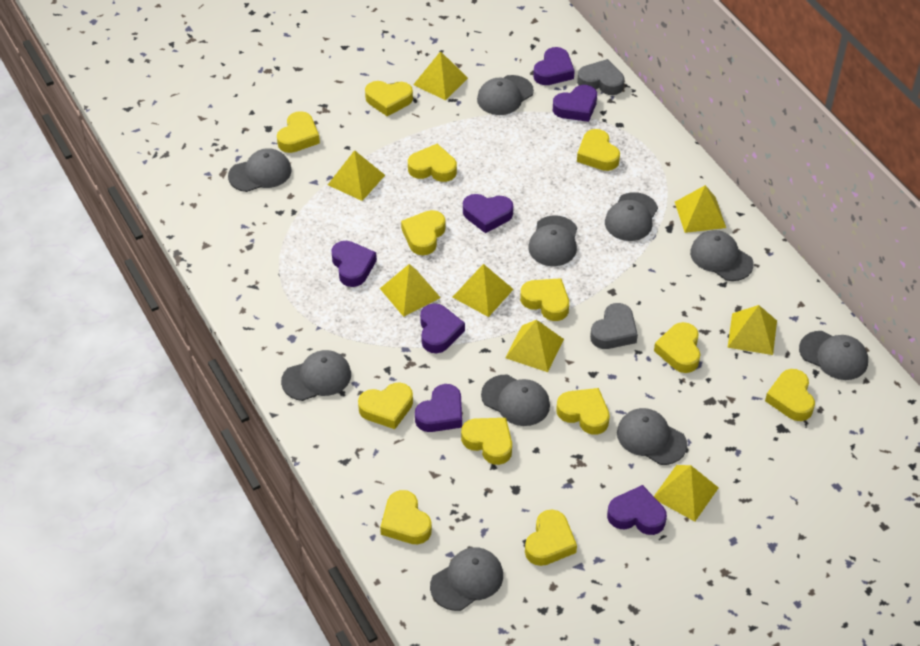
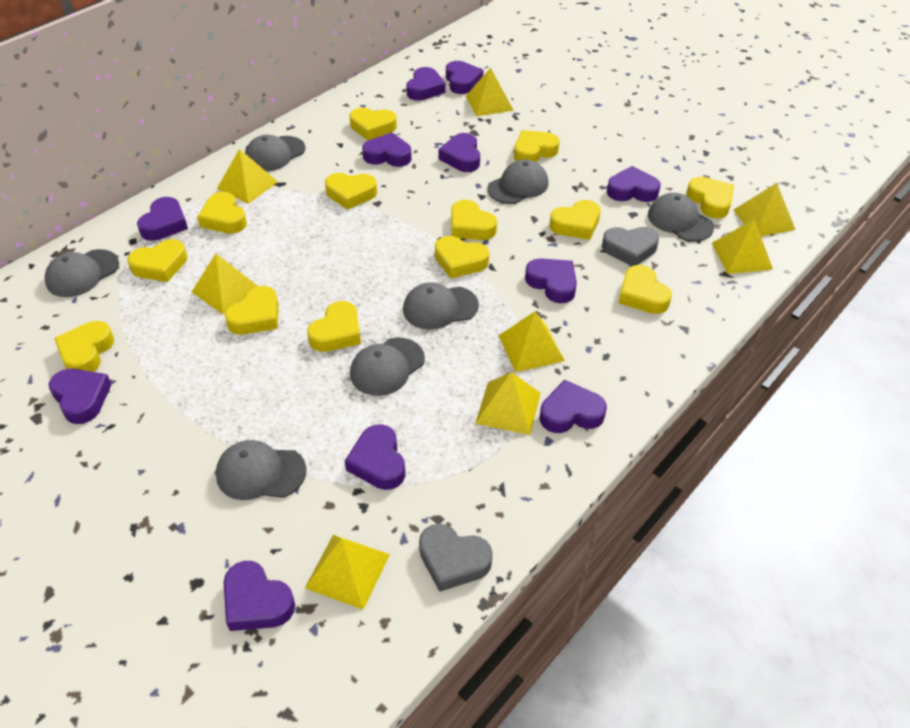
grey cap: [228,148,292,192] [281,350,351,401] [430,547,503,611] [477,75,534,115] [481,375,550,426] [528,215,577,266] [605,192,658,241] [617,408,687,465] [690,230,754,281] [799,331,868,380] = 10 -> [45,249,119,297] [216,440,307,500] [245,135,305,171] [350,337,425,396] [403,282,479,330] [487,159,549,204] [648,193,714,242] = 7
purple heart: [331,241,377,287] [415,384,462,432] [420,303,465,353] [463,194,513,233] [533,47,575,85] [553,85,597,122] [607,485,667,535] = 7 -> [48,369,112,424] [137,197,188,241] [224,561,295,631] [345,424,406,490] [362,132,412,167] [406,67,446,101] [438,133,480,172] [446,61,483,94] [525,258,577,303] [540,380,607,433] [607,166,661,202] = 11

